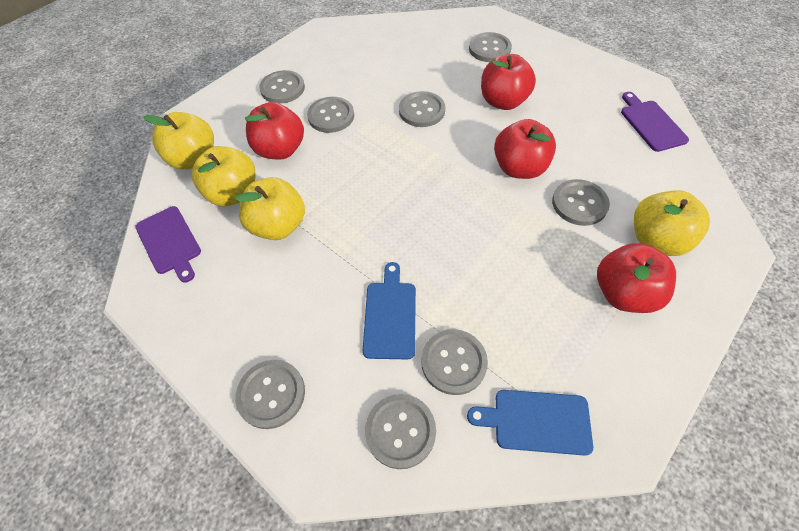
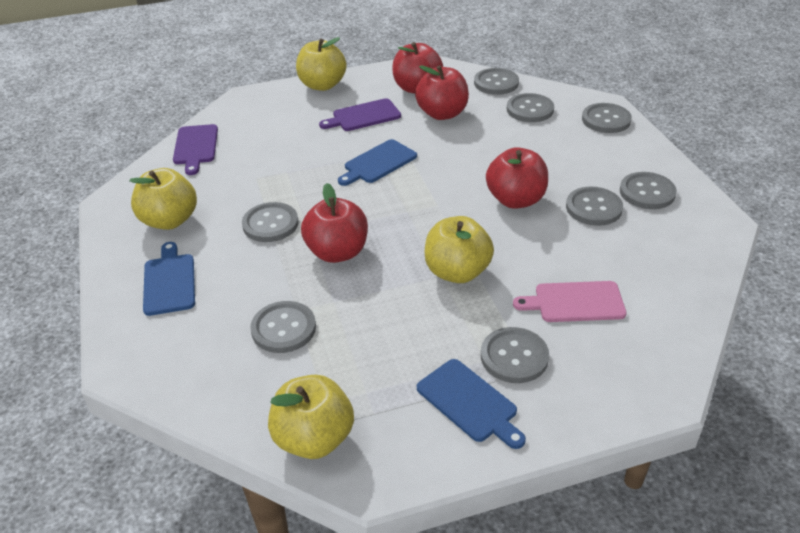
blue cutting board: [363,262,416,359] [467,390,593,456] = 2 -> [143,242,195,316] [338,139,417,186] [417,359,526,449] = 3
pink cutting board: none = 0 -> [513,281,627,322] = 1

